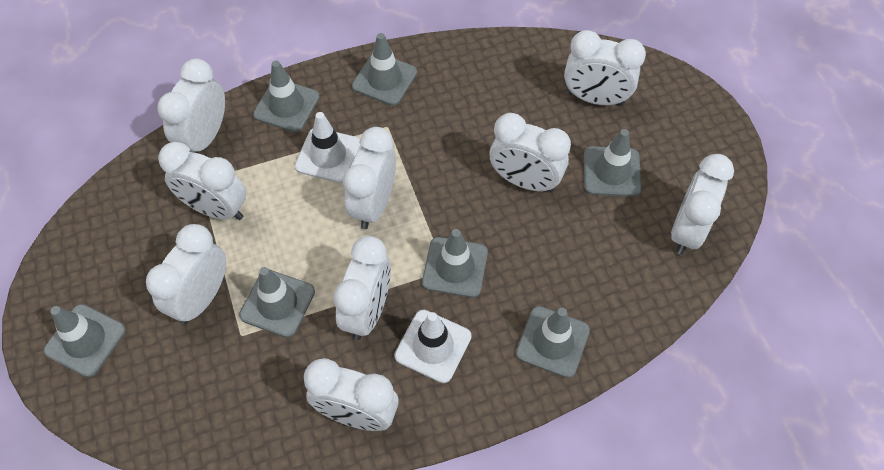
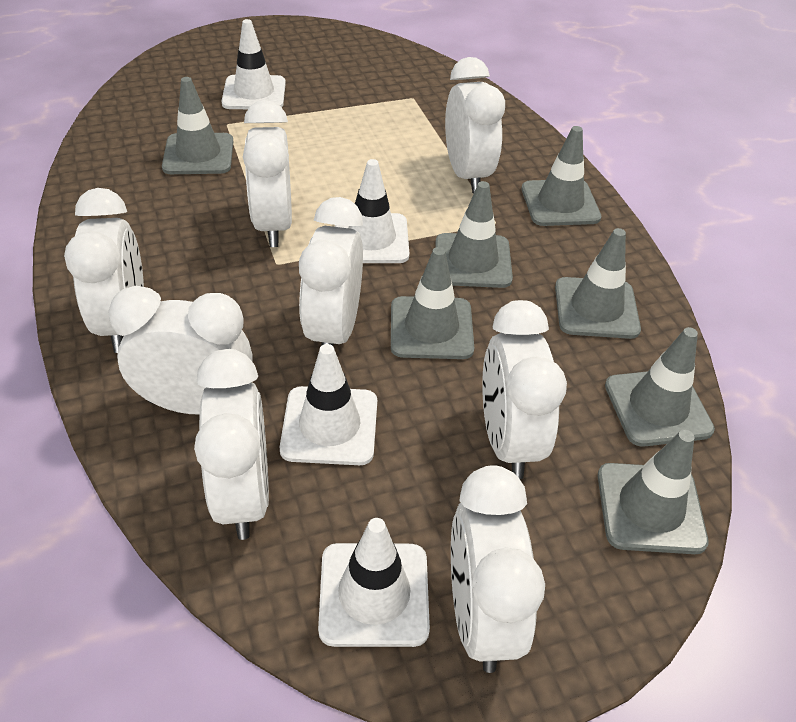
white clock: [146,224,226,325] [157,59,225,153] [158,142,246,220] [304,358,399,431] [333,236,391,340] [343,127,396,229] [490,113,571,192] [564,30,646,105] [671,154,734,255] = 9 -> [64,188,144,353] [108,286,252,415] [194,349,269,540] [243,100,292,247] [299,197,363,346] [445,57,505,193] [451,465,545,673] [482,300,567,479] = 8
white traffic cone: [295,112,361,183] [394,310,472,383] = 2 -> [222,19,286,109] [280,344,377,465] [318,518,430,647] [335,159,409,263] = 4

